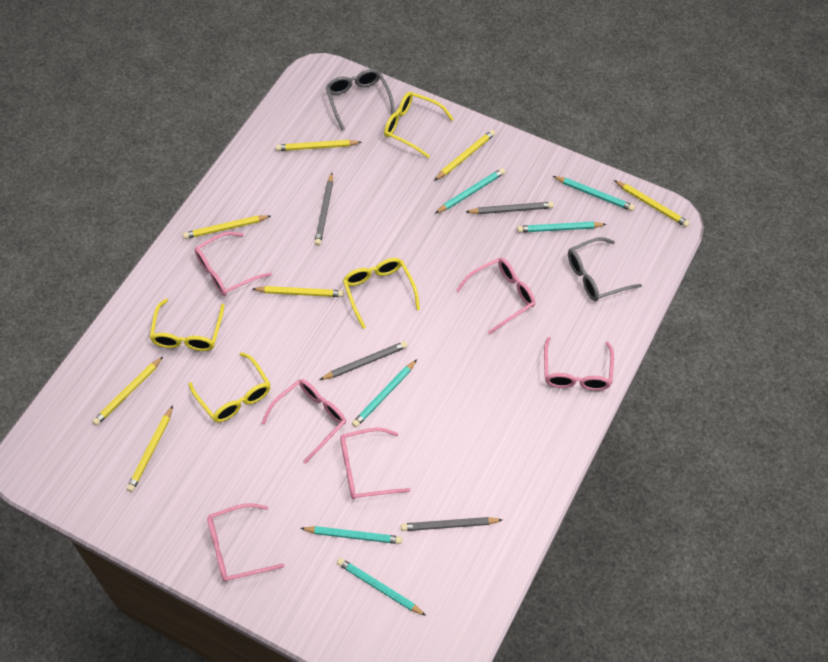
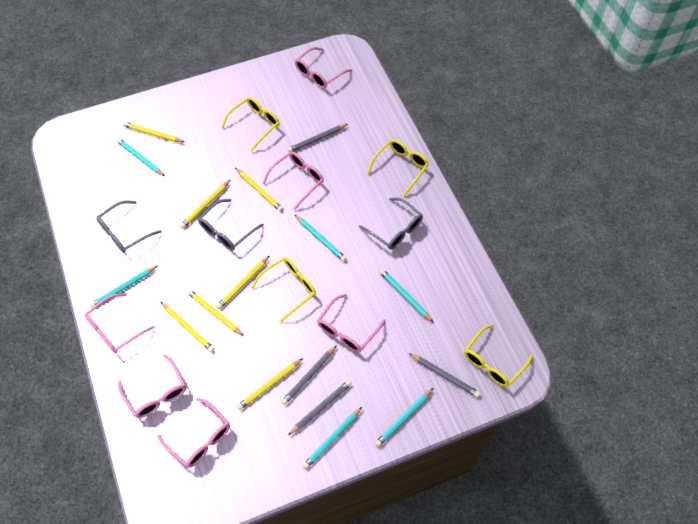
grey glasses: [326,69,395,131] [568,237,642,301] = 2 -> [96,200,161,253] [198,199,264,250] [359,198,423,250] = 3

